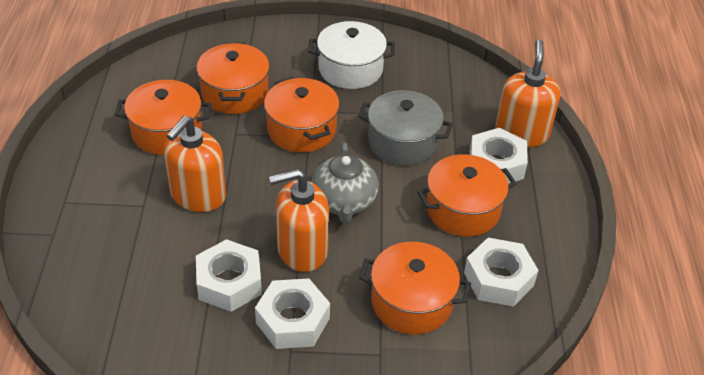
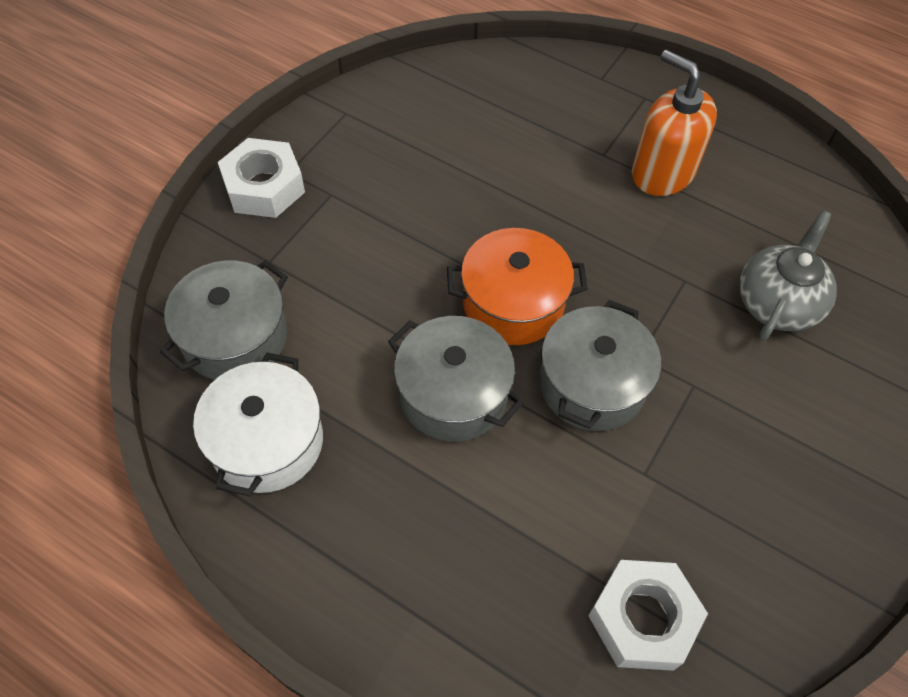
grey pot: [358,90,453,166] = 1 -> [160,260,288,380] [388,316,523,442] [539,300,661,431] = 3
orange pot: [115,80,212,155] [197,42,270,114] [264,77,340,153] [359,242,471,334] [417,154,517,237] = 5 -> [447,228,588,345] = 1
orange soap dispenser: [164,116,226,212] [269,169,329,272] [495,39,560,147] = 3 -> [632,50,717,196] = 1
white nut: [196,239,262,312] [255,279,330,349] [464,238,539,307] [469,128,528,184] = 4 -> [218,138,305,218] [588,560,708,671] = 2

